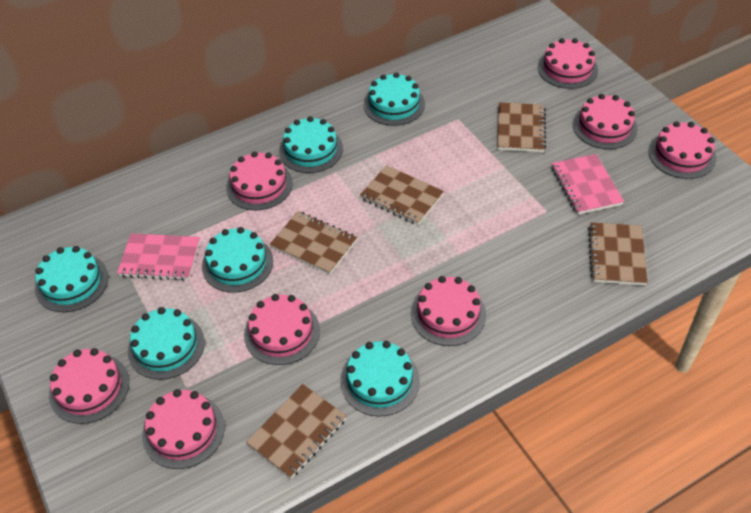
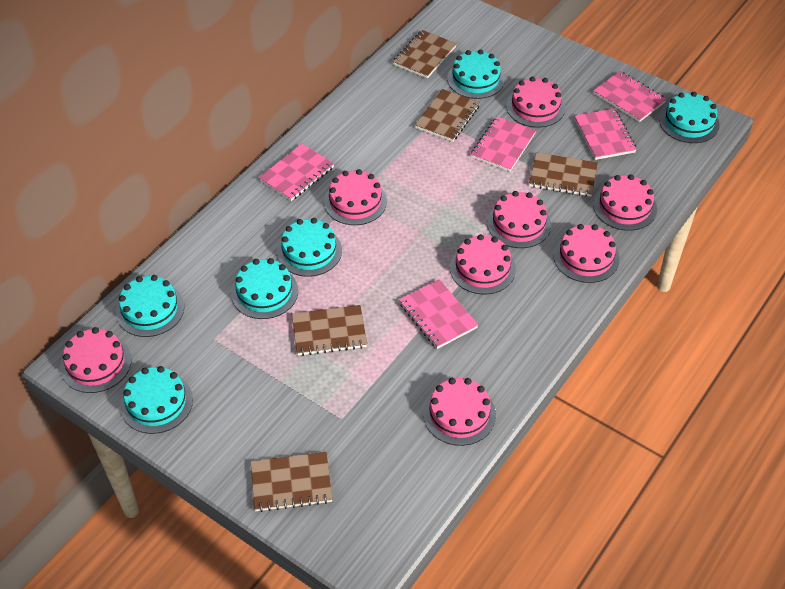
pink notebook: [117,233,200,281] [552,154,624,215] = 2 -> [259,144,334,201] [399,279,478,349] [471,117,536,172] [574,108,637,160] [593,71,666,122] = 5

